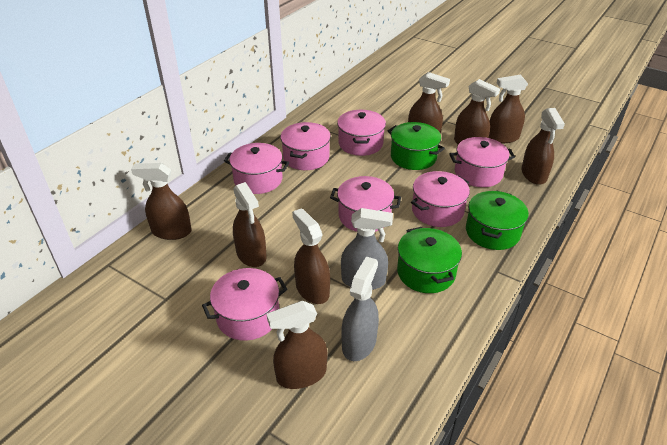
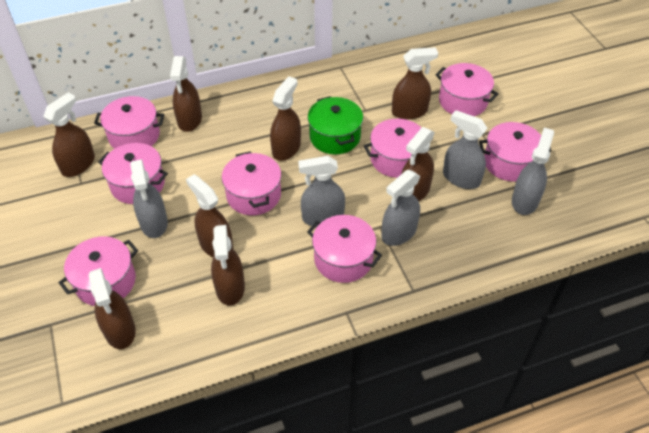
green pot: [388,122,445,170] [397,227,462,293] [466,191,529,250] = 3 -> [308,96,363,154] = 1
grey spray bottle: [341,208,393,290] [342,256,379,361] = 2 -> [130,159,168,238] [298,156,345,227] [382,170,420,246] [443,110,488,189] [512,128,554,215] = 5
pink pot: [202,268,287,341] [224,143,289,194] [280,122,331,170] [330,176,401,232] [337,110,386,156] [411,171,470,227] [449,137,515,187] = 7 -> [58,236,138,306] [94,96,164,149] [98,143,168,204] [222,151,281,215] [307,215,382,283] [363,119,433,178] [436,63,499,116] [479,122,551,182] = 8

